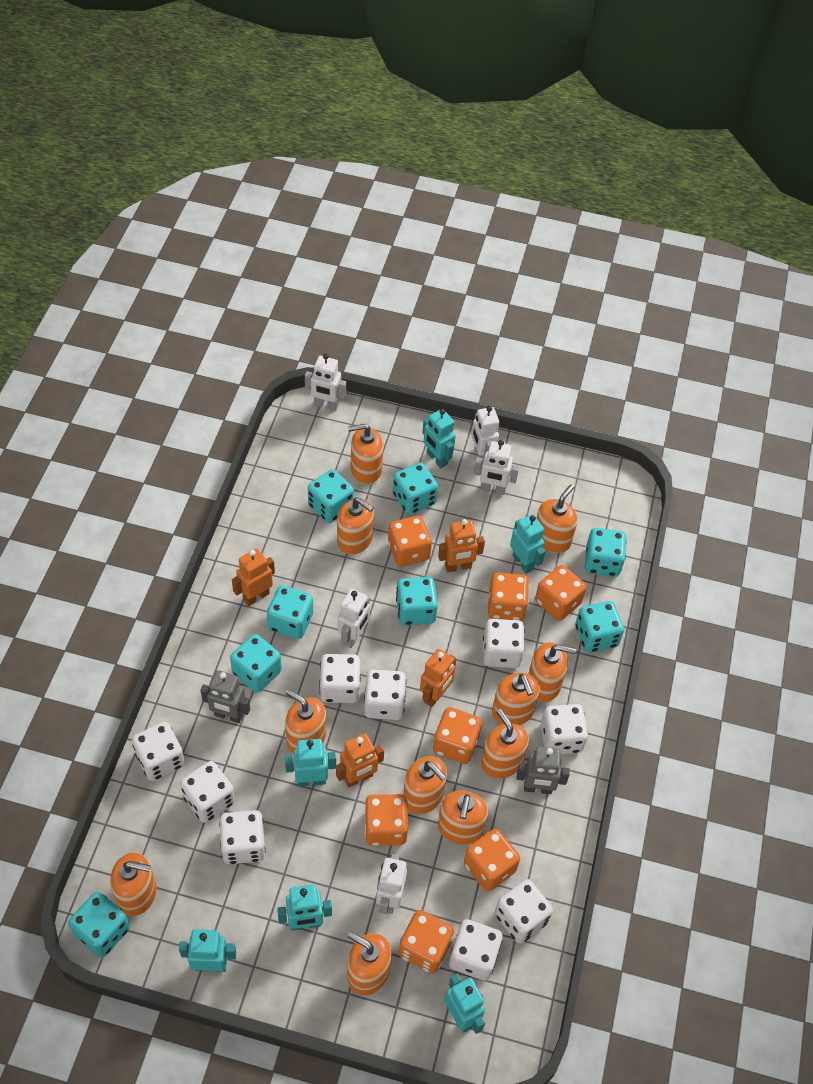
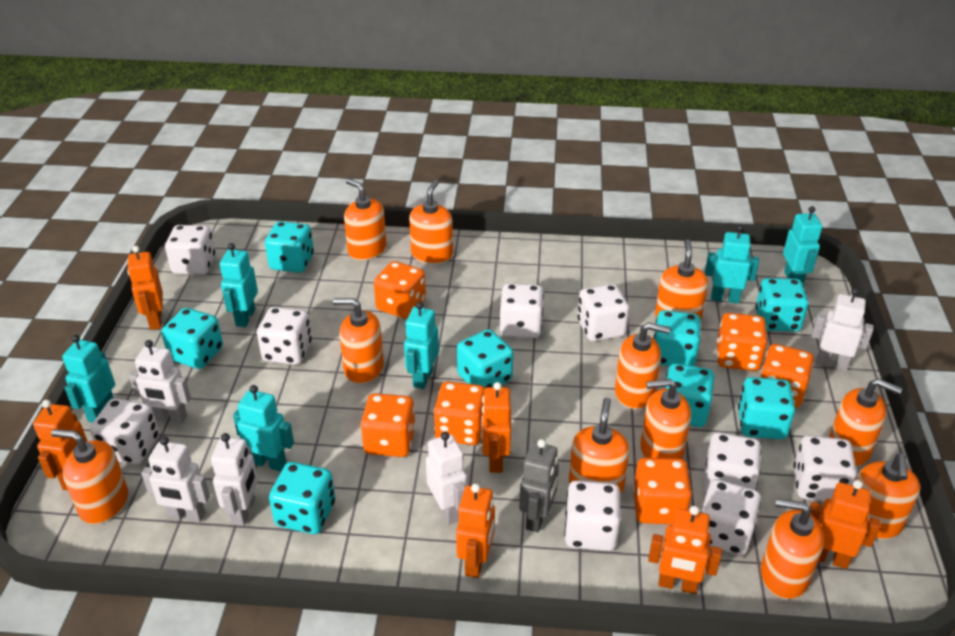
grey robot: [201,670,250,723] [517,746,570,794] = 2 -> [519,439,559,533] = 1
orange dice: [364,794,408,846] [388,516,432,567] [399,910,454,974] [433,707,482,764] [464,829,520,891] [488,572,529,621] [535,565,586,621] = 7 -> [361,393,416,457] [374,261,426,319] [434,381,485,445] [633,458,692,524] [717,313,767,371] [760,344,814,408] = 6
orange robot: [232,548,275,606] [336,733,384,787] [420,649,456,707] [438,519,485,572] = 4 -> [33,399,88,490] [127,246,163,330] [456,483,495,578] [482,382,511,473] [648,506,722,594] [810,480,881,569] = 6

